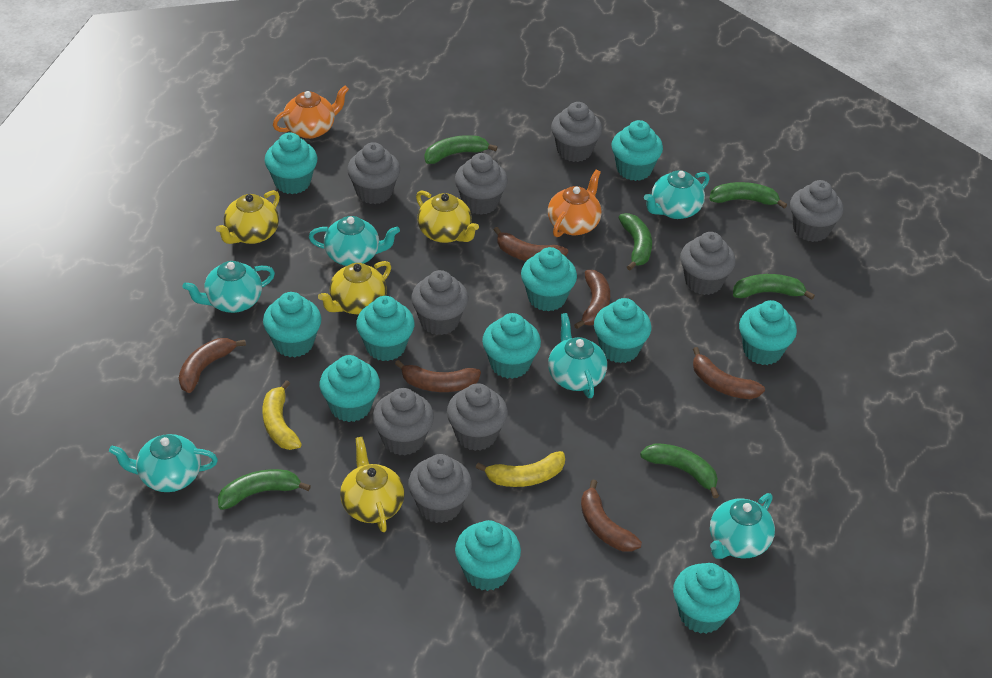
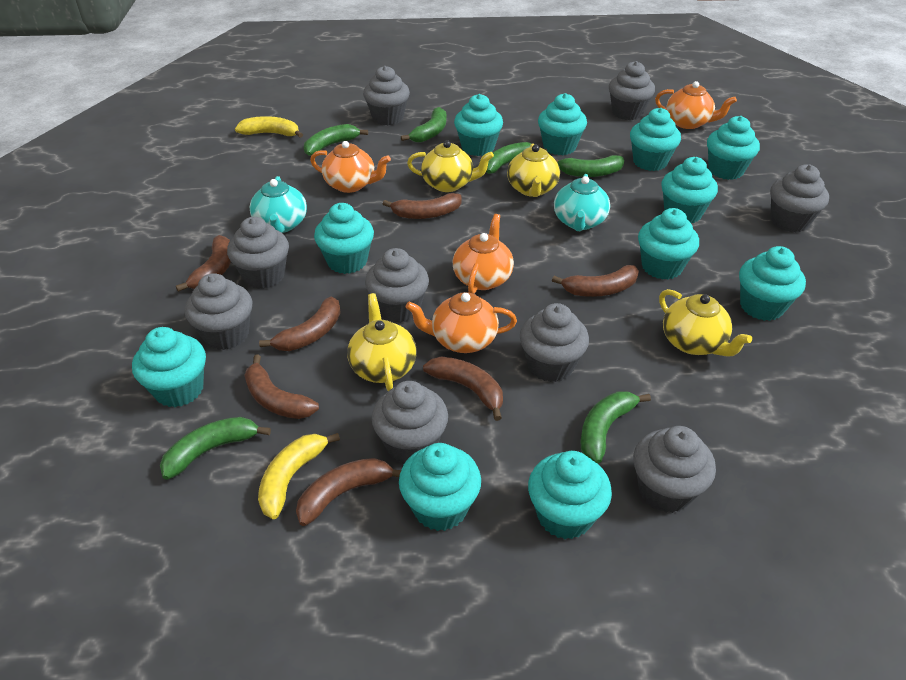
brown banana: [179,338,246,393] [395,360,481,392] [494,227,568,261] [574,270,610,329] [581,480,642,552] [693,347,765,399] = 6 -> [176,235,231,292] [244,354,319,419] [259,297,341,351] [296,458,401,526] [383,193,461,219] [423,357,503,421] [552,265,639,297] = 7
orange teapot: [273,86,349,139] [548,170,602,237] = 2 -> [310,141,391,193] [405,292,517,353] [453,214,514,294] [655,81,737,129] = 4
turquoise teapot: [109,434,218,492] [183,261,275,313] [309,216,400,266] [548,313,607,398] [644,170,709,219] [710,493,775,559] = 6 -> [250,176,307,233] [554,174,610,231] = 2

